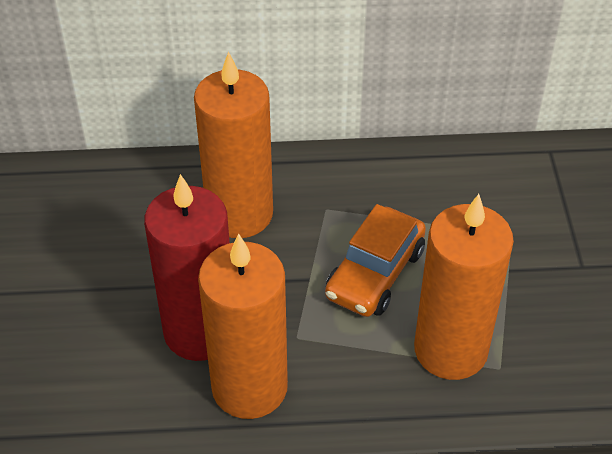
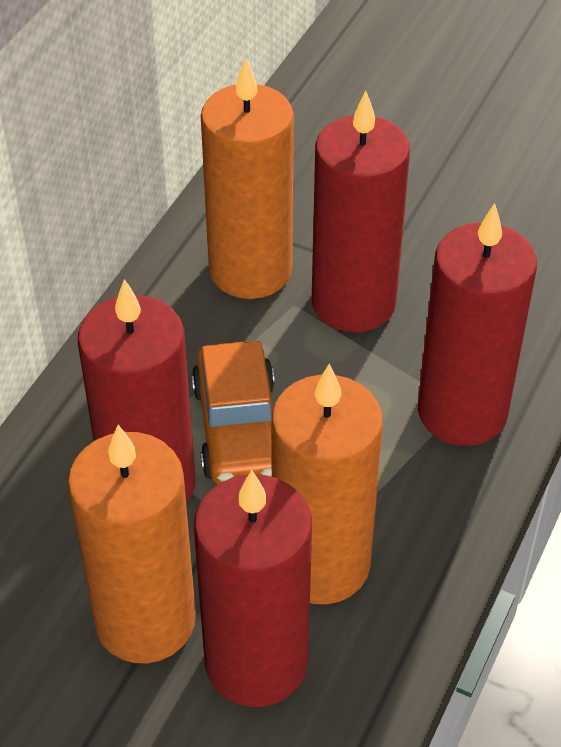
red candle: [144,174,230,361] = 1 -> [78,279,195,503] [194,470,312,707] [312,91,410,332] [418,203,537,446] = 4

